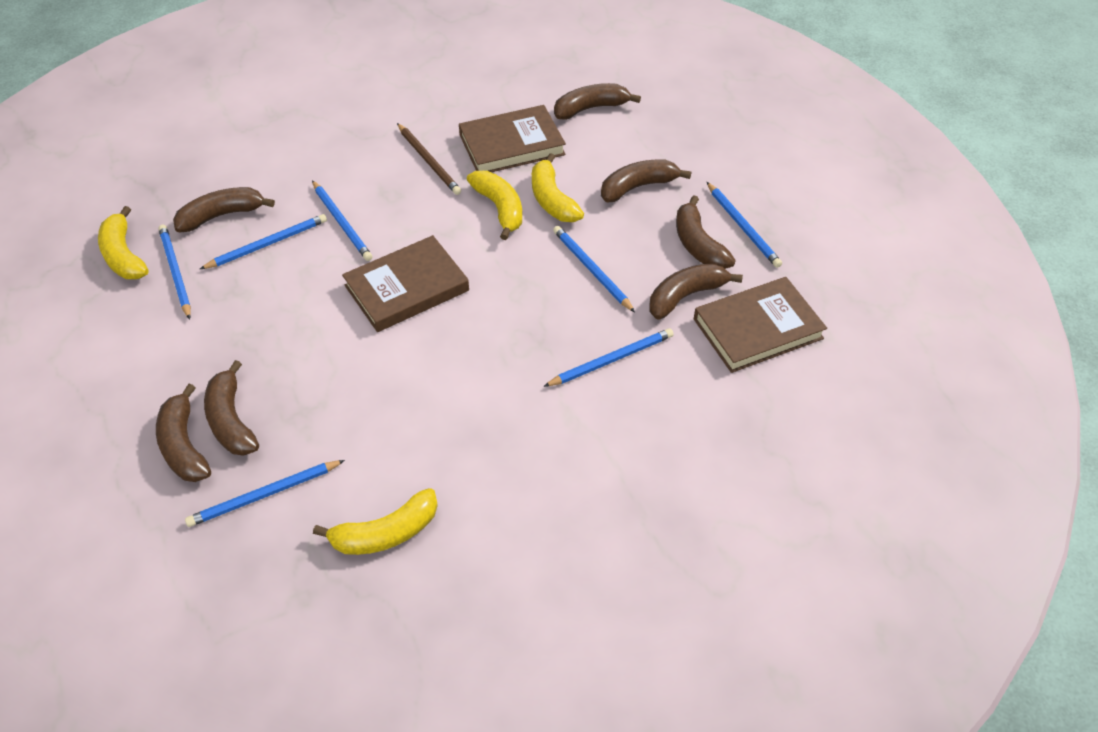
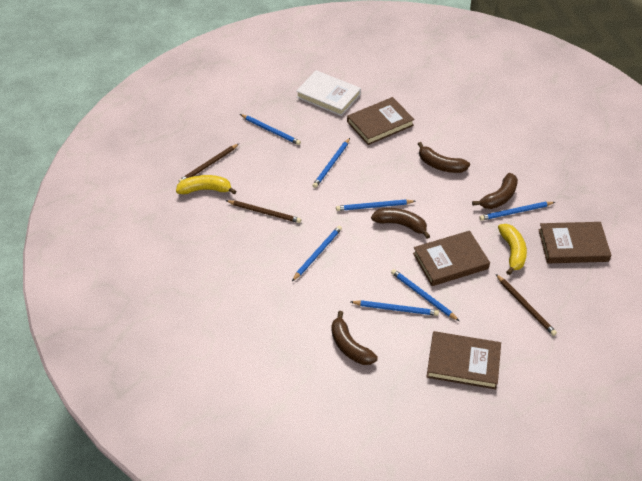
brown banana: [156,384,211,482] [173,187,275,232] [204,360,259,456] [554,83,641,120] [601,159,691,202] [649,263,743,319] [676,195,736,269] = 7 -> [331,311,378,365] [371,208,430,239] [418,142,470,173] [472,173,518,209] = 4
brown book: [342,235,469,332] [459,105,566,172] [694,277,827,373] = 3 -> [347,97,415,145] [413,231,490,286] [426,331,501,389] [538,222,611,263] = 4
brown pencil: [397,123,461,195] = 1 -> [179,144,239,182] [225,200,301,223] [496,274,557,336] = 3
white book: none = 0 -> [296,70,361,116] = 1
yellow banana: [98,206,149,279] [313,488,438,555] [467,171,522,240] [532,153,584,222] = 4 -> [176,175,236,194] [498,224,527,275] = 2

